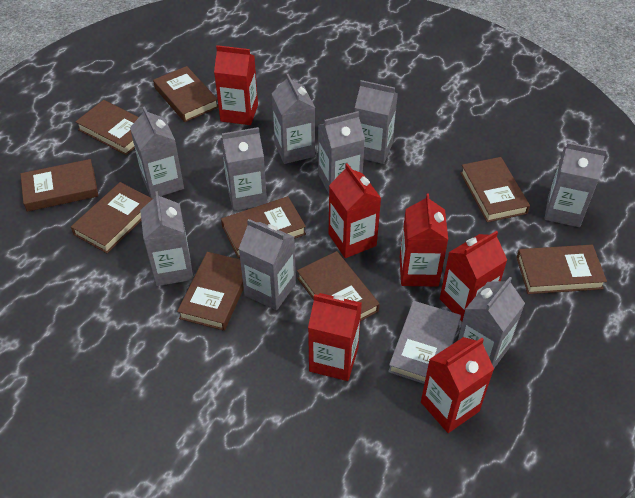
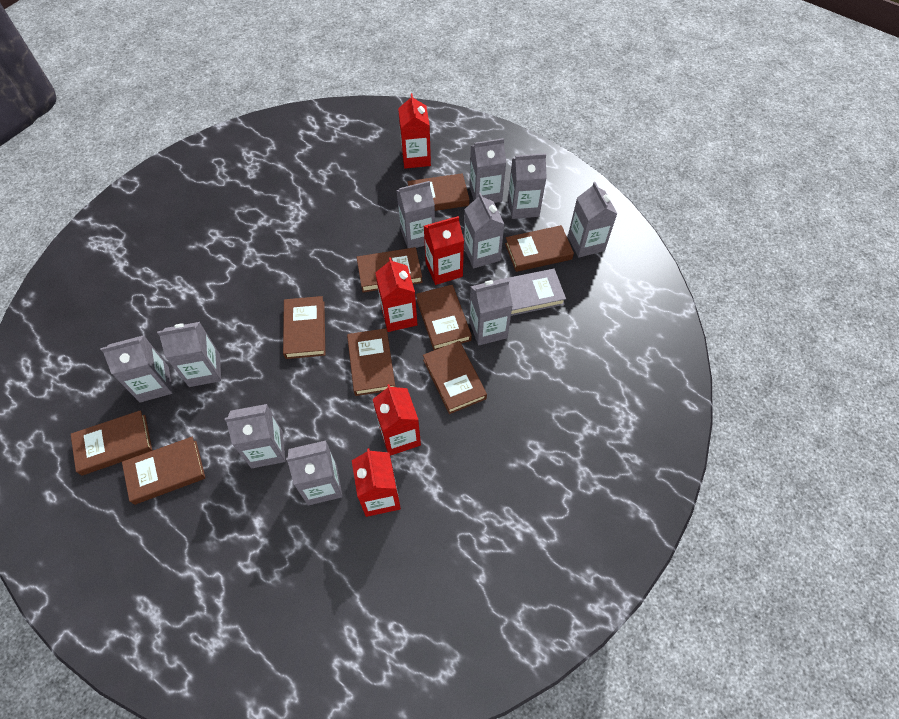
grey carton: [130,106,184,199] [140,191,193,286] [221,127,267,211] [239,219,296,310] [271,74,315,164] [318,111,365,193] [355,80,398,164] [458,277,525,368] [544,142,607,227] = 9 -> [100,335,172,403] [157,322,221,387] [225,404,285,468] [286,440,343,505] [396,181,435,248] [464,192,504,268] [469,138,506,203] [469,279,513,346] [508,153,547,219] [568,182,617,258] = 10
red carton: [214,45,258,125] [308,293,362,381] [329,163,381,258] [400,193,448,287] [421,337,494,433] [440,231,507,321] = 6 -> [352,448,401,517] [373,384,421,456] [375,257,418,332] [398,93,431,169] [424,216,464,285] = 5

